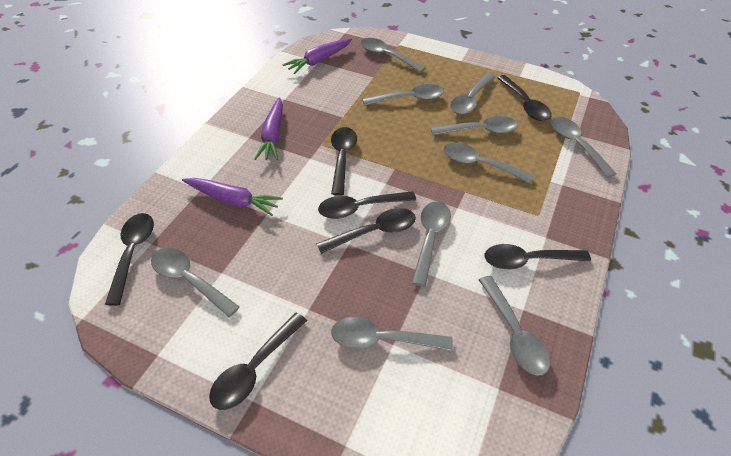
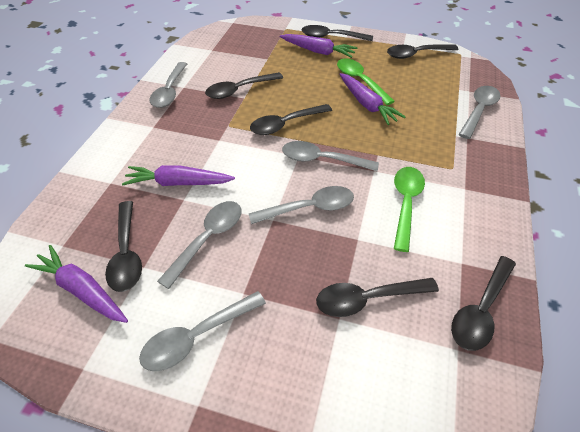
green spoon: none = 0 -> [337,58,395,105] [394,167,425,252] = 2
grey spoon: [151,248,240,317] [331,317,453,351] [361,38,426,73] [363,84,444,106] [411,201,451,287] [431,116,518,135] [443,143,534,183] [450,73,495,114] [479,276,550,376] [551,117,616,178] = 10 -> [139,291,266,371] [150,62,187,108] [157,201,242,289] [249,186,354,224] [282,141,379,171] [458,86,501,139] = 6
purple carrot: [182,178,283,216] [254,98,283,160] [282,38,352,74] = 3 -> [25,245,128,323] [122,165,235,186] [280,34,358,58] [339,73,406,125] = 4

